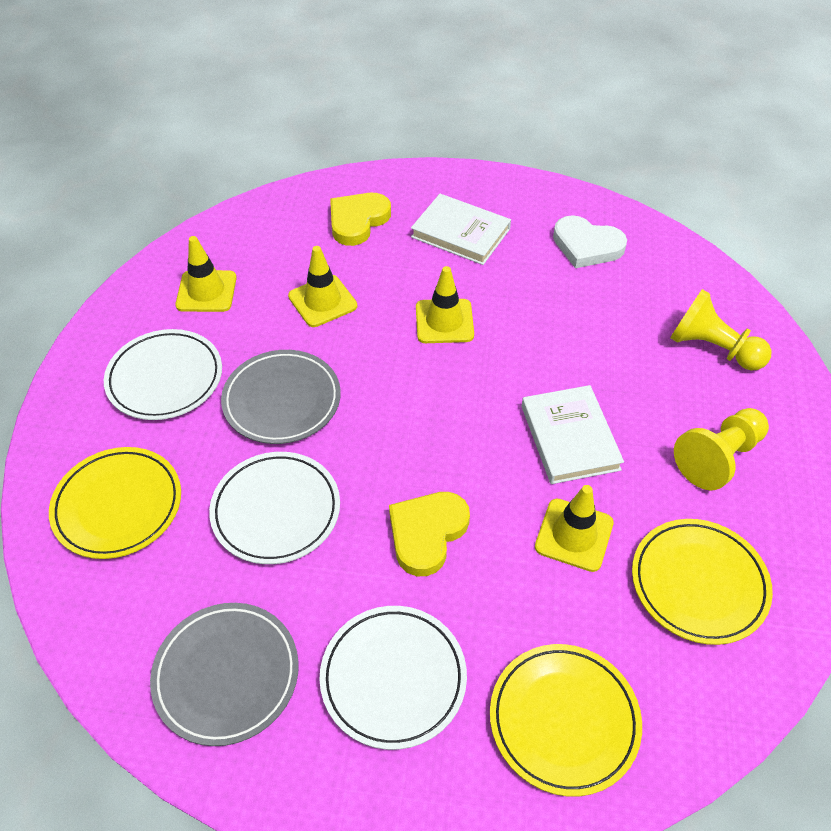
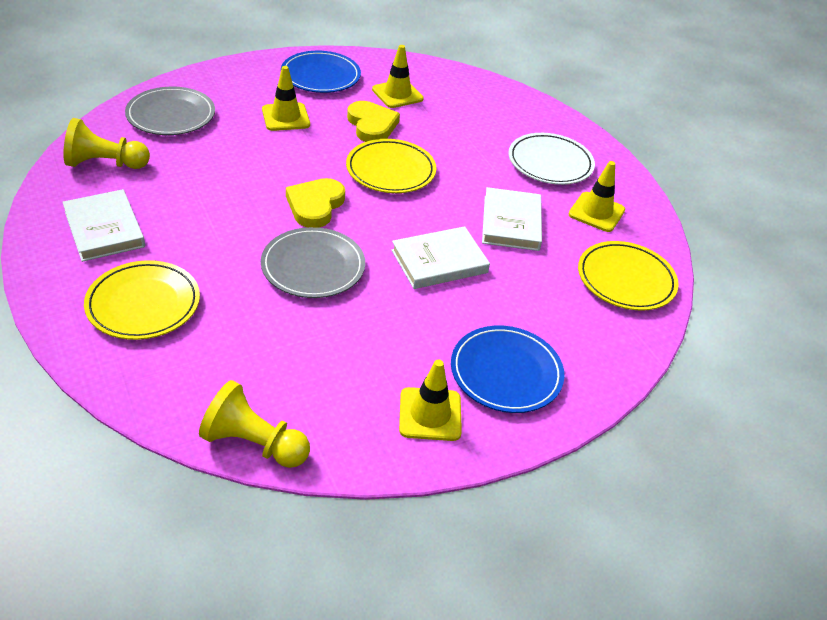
blue plate: none = 0 -> [281,51,361,93] [451,326,565,413] = 2
white book: [411,194,511,265] [521,385,624,484] = 2 -> [62,189,145,262] [391,226,490,289] [482,187,542,251] = 3
white heart: [553,215,627,268] = 1 -> none = 0
white plate: [104,329,222,420] [209,452,340,564] [319,606,467,750] = 3 -> [508,133,595,185] = 1

